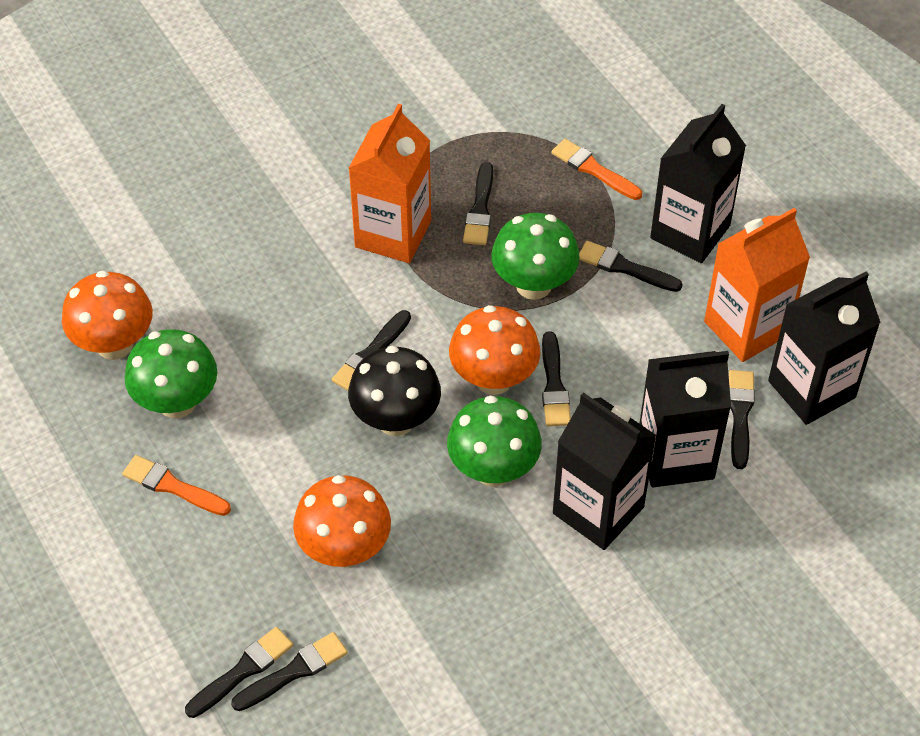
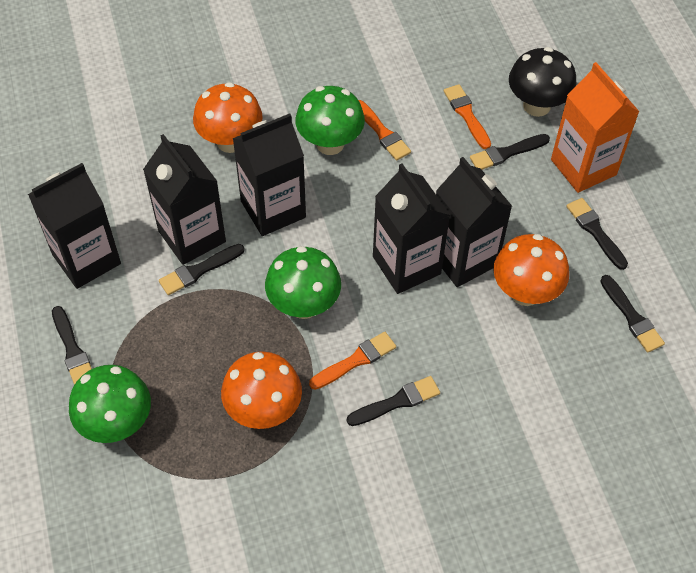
black brush: [185,627,293,718] [231,632,348,711] [332,310,411,391] [463,162,493,245] [542,331,571,426] [579,241,683,292] [729,370,755,469] = 7 -> [52,306,92,385] [159,244,245,295] [346,376,440,426] [470,134,550,170] [566,198,628,270] [600,275,665,352] = 6
black carton: [553,392,657,550] [639,351,731,487] [650,104,746,263] [768,272,881,425] = 4 -> [28,163,121,289] [143,134,226,265] [232,114,306,236] [373,164,450,294] [436,157,512,287] = 5
orange brush: [122,455,231,516] [552,139,642,200] = 2 -> [309,332,396,390] [359,100,411,161] [444,84,491,149] = 3
orange carton: [349,104,431,263] [704,208,810,362] = 2 -> [551,62,640,193] = 1

